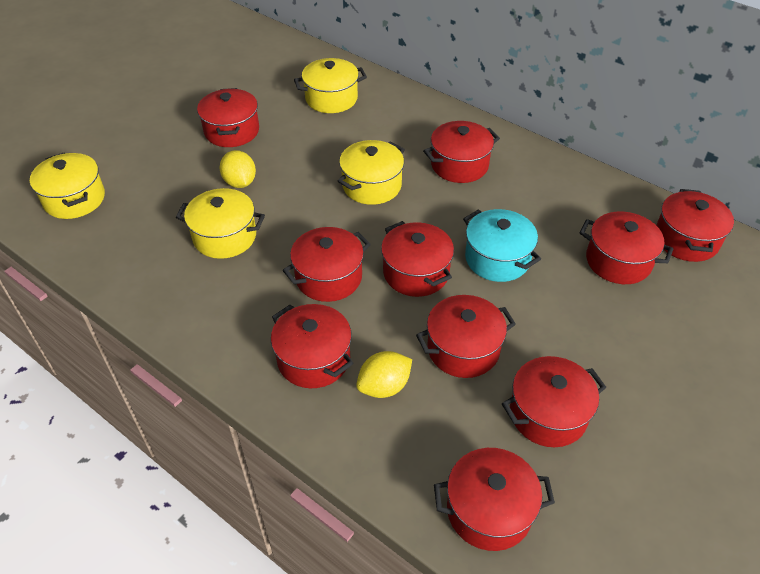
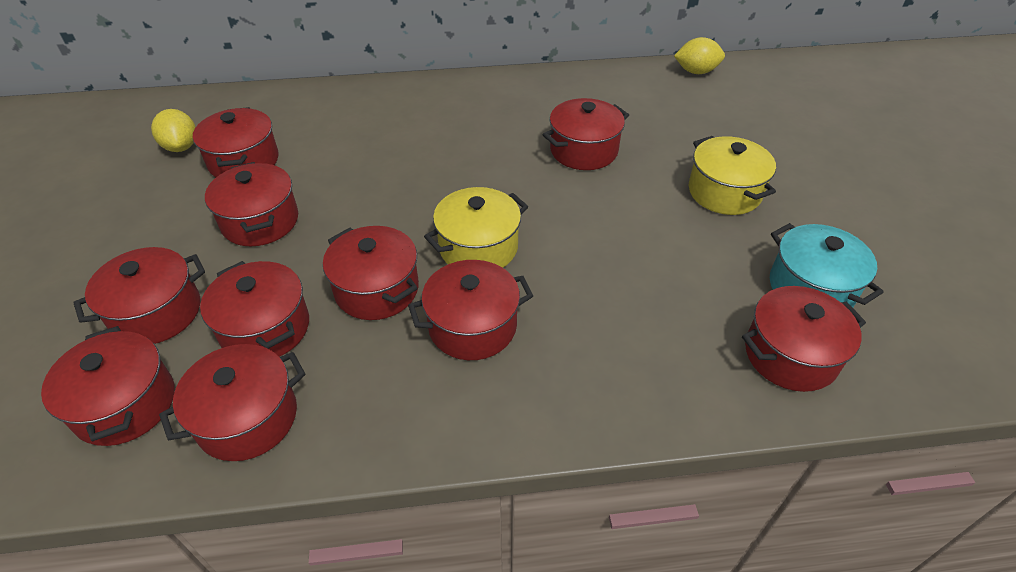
yellow pot: [30,153,105,219] [176,188,265,259] [294,58,367,113] [338,140,405,205] = 4 -> [424,187,528,268] [689,136,776,215] = 2

